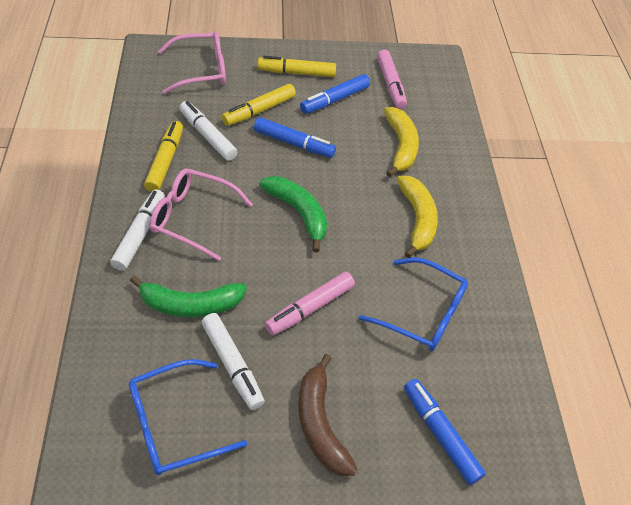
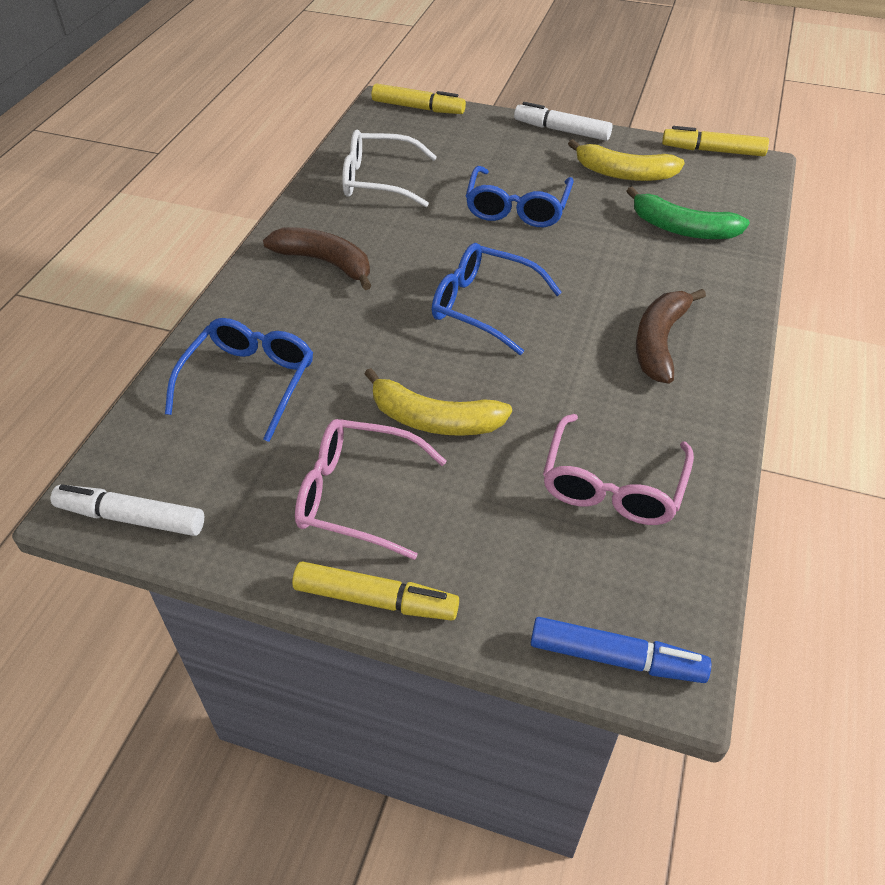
blue glasses: [129,359,247,475] [359,257,468,351] = 2 -> [165,318,313,442] [432,243,562,355] [466,166,573,227] = 3
blue marker: [254,117,336,158] [300,74,370,114] [404,379,486,485] = 3 -> [531,617,711,683] = 1
brown banana: [298,354,358,476] = 1 -> [263,227,372,290] [636,289,706,384] = 2
green banana: [130,275,247,317] [259,176,327,253] = 2 -> [627,187,750,239] = 1
pink marker: [265,272,355,336] [377,50,407,109] = 2 -> none = 0
white glasses: none = 0 -> [342,130,437,207] = 1
white marker: [110,189,165,271] [180,101,237,161] [201,313,265,410] = 3 -> [51,484,204,536] [514,102,612,141] = 2

